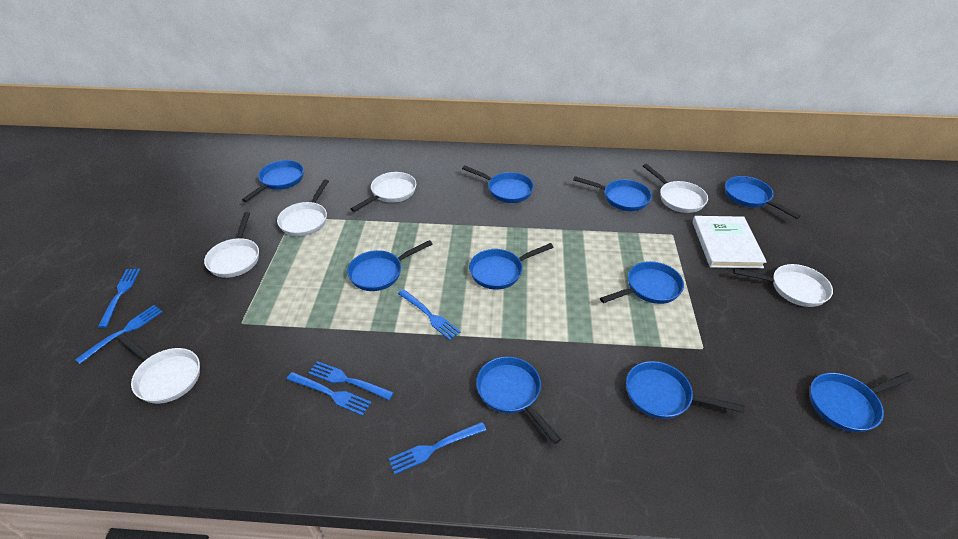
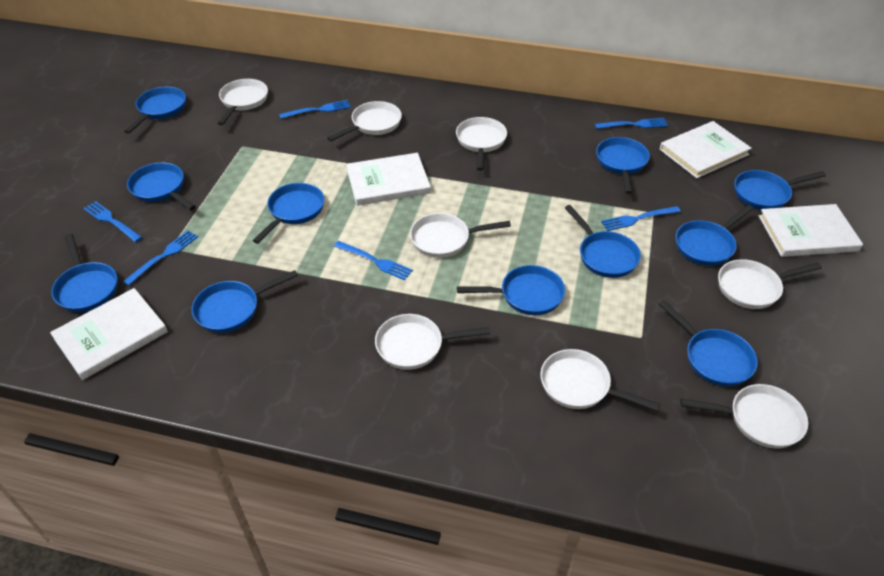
blue pan: [242,160,304,202] [347,240,432,291] [462,165,534,203] [469,243,554,290] [476,357,561,444] [573,176,652,211] [600,261,684,304] [626,361,745,419] [725,176,801,219] [810,372,914,433] = 10 -> [51,234,118,312] [124,87,186,134] [127,162,196,210] [192,270,298,333] [253,183,324,244] [457,265,565,315] [565,205,641,278] [596,137,650,194] [659,300,758,387] [675,205,753,266] [734,170,826,210] = 11
white book: [692,216,767,268] = 1 -> [50,288,168,380] [346,153,431,206] [659,121,752,178] [759,204,863,257] = 4
white pan: [117,334,200,404] [204,212,259,278] [277,180,329,237] [351,172,416,212] [643,164,708,213] [733,264,833,307] = 6 -> [217,79,268,125] [327,101,402,141] [375,314,490,370] [410,213,511,258] [456,117,507,171] [540,349,661,411] [680,384,808,449] [718,259,822,309] = 8

